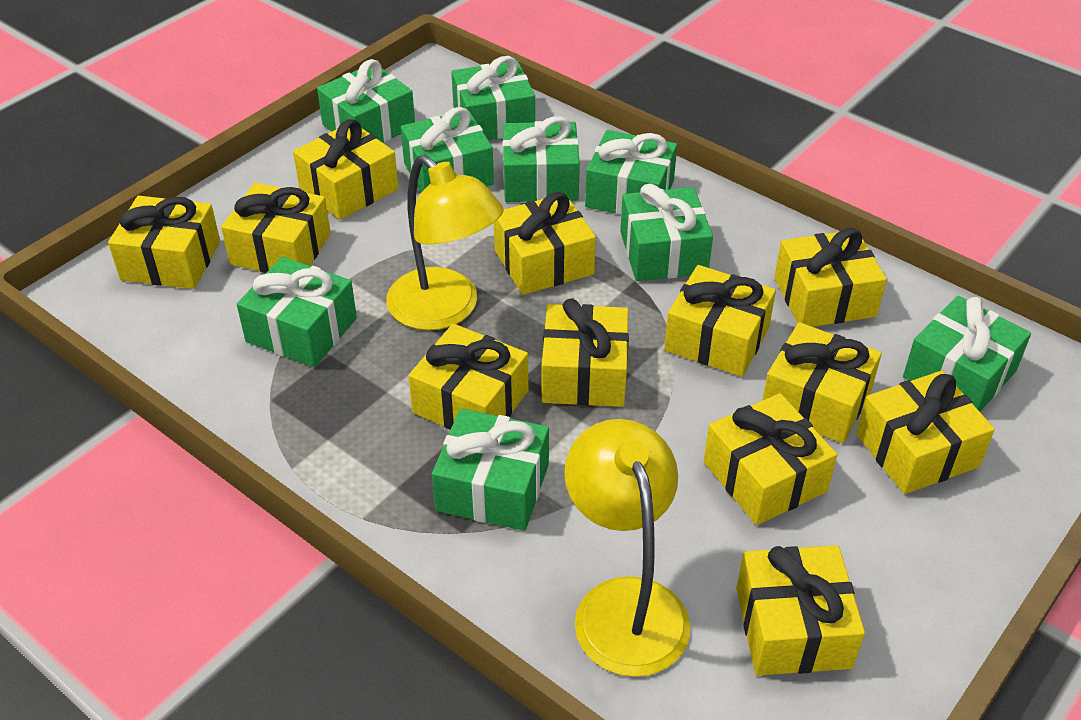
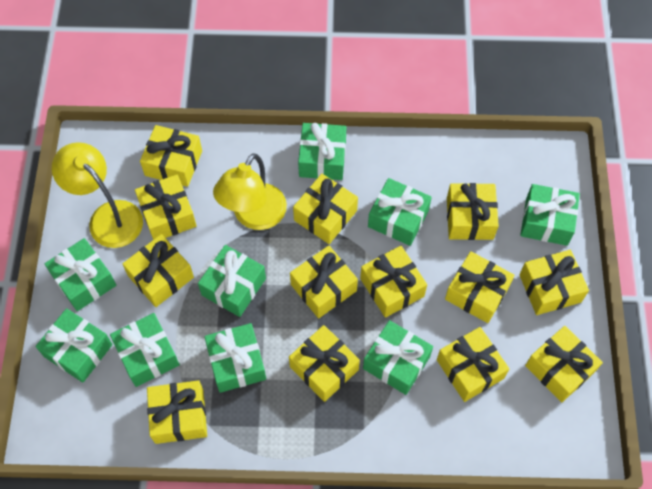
yellow gift: [108,196,220,289] [221,183,331,273] [293,119,399,220] [408,324,528,430] [494,192,596,295] [542,298,629,407] [664,265,776,377] [704,393,837,525] [736,545,865,676] [762,322,882,443] [775,228,887,327] [856,371,995,494] = 12 -> [122,234,194,307] [135,175,197,240] [140,125,202,187] [147,380,207,444] [289,325,360,402] [290,246,358,318] [293,174,358,244] [360,246,427,318] [437,327,509,402] [445,251,515,323] [447,183,499,240] [519,250,589,315] [525,326,603,402] = 13

